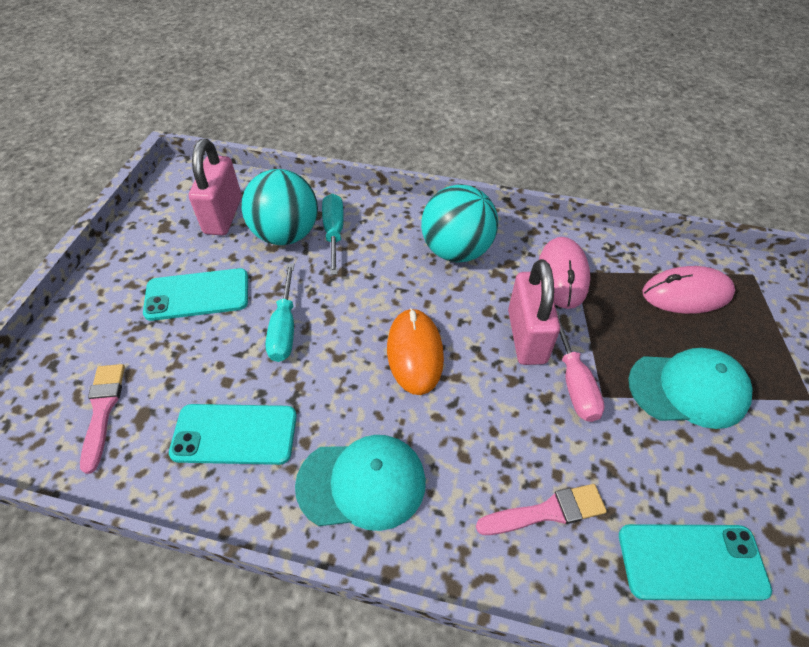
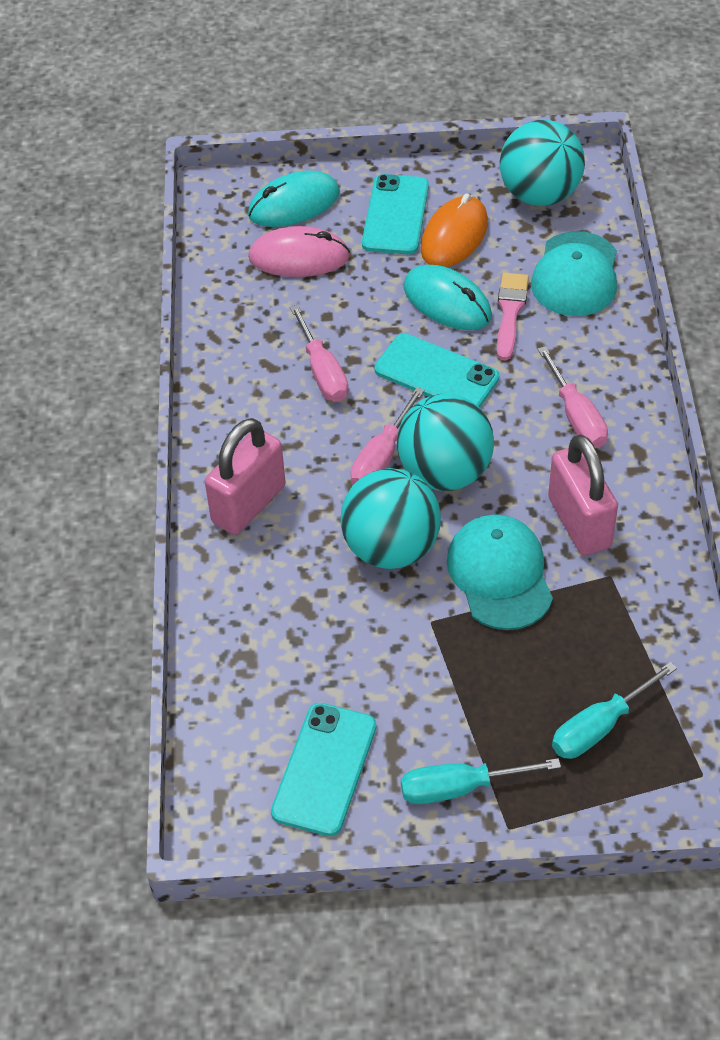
pink brush: [80,364,125,474] [476,484,607,535] = 2 -> [497,273,529,360] = 1
pink mouse: [539,237,590,309] [642,266,735,314] = 2 -> [248,226,350,277] = 1
pink screwdriver: [557,311,605,422] = 1 -> [290,305,349,402] [350,387,425,485] [538,346,608,448] = 3
turquoise ball: [242,169,318,245] [421,185,498,262] = 2 -> [340,468,441,569] [397,394,494,491] [500,120,585,206] = 3
turquoise mouse: none = 0 -> [248,170,340,227] [403,265,492,330] = 2

